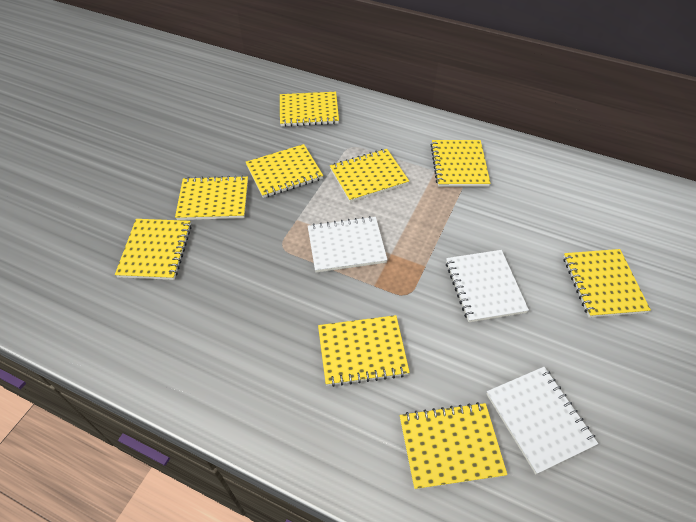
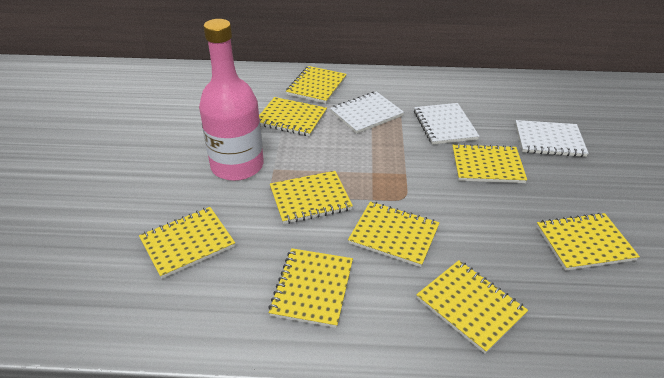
pink bottle: none = 0 -> [199,19,264,181] = 1

